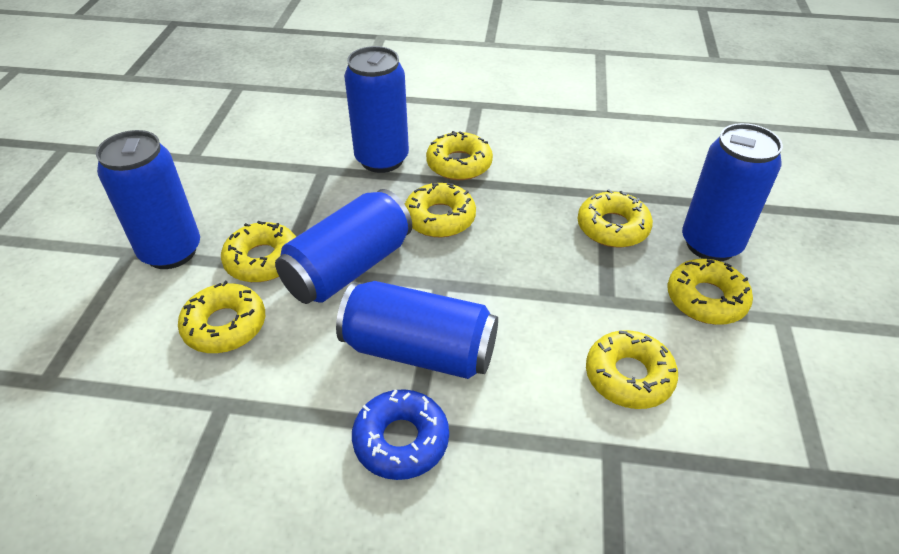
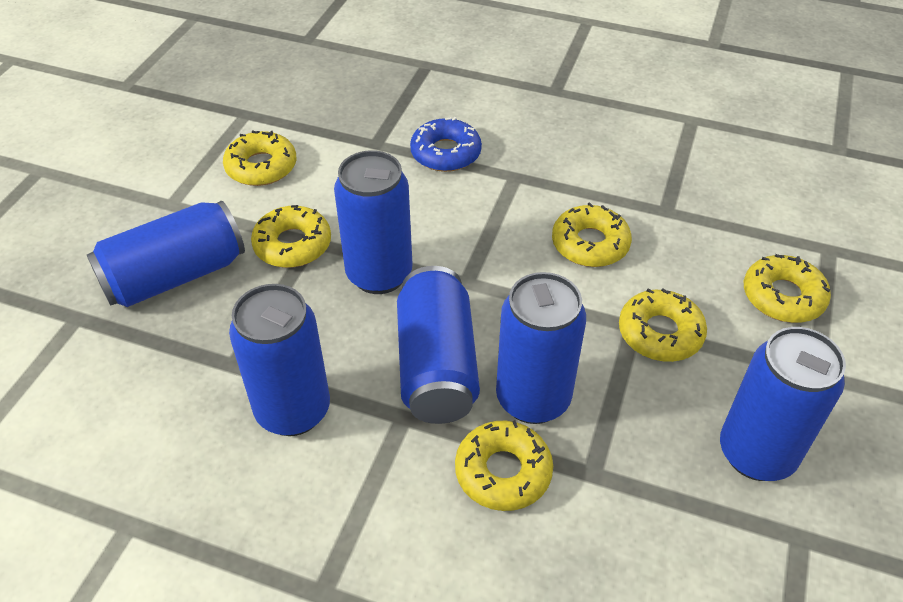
blue can: [96,130,200,269] [275,189,412,304] [336,281,498,379] [344,46,409,173] [682,123,783,261] = 5 -> [87,201,245,307] [229,284,330,436] [334,150,413,294] [397,266,480,424] [496,272,586,424] [720,327,846,481] = 6
yellow donut: [178,281,265,353] [221,221,296,282] [405,183,476,237] [426,131,493,180] [578,189,653,247] [586,330,678,409] [668,259,753,325] = 7 -> [223,131,297,186] [251,205,331,268] [455,420,553,511] [552,202,632,267] [619,288,707,362] [744,254,831,323] = 6

